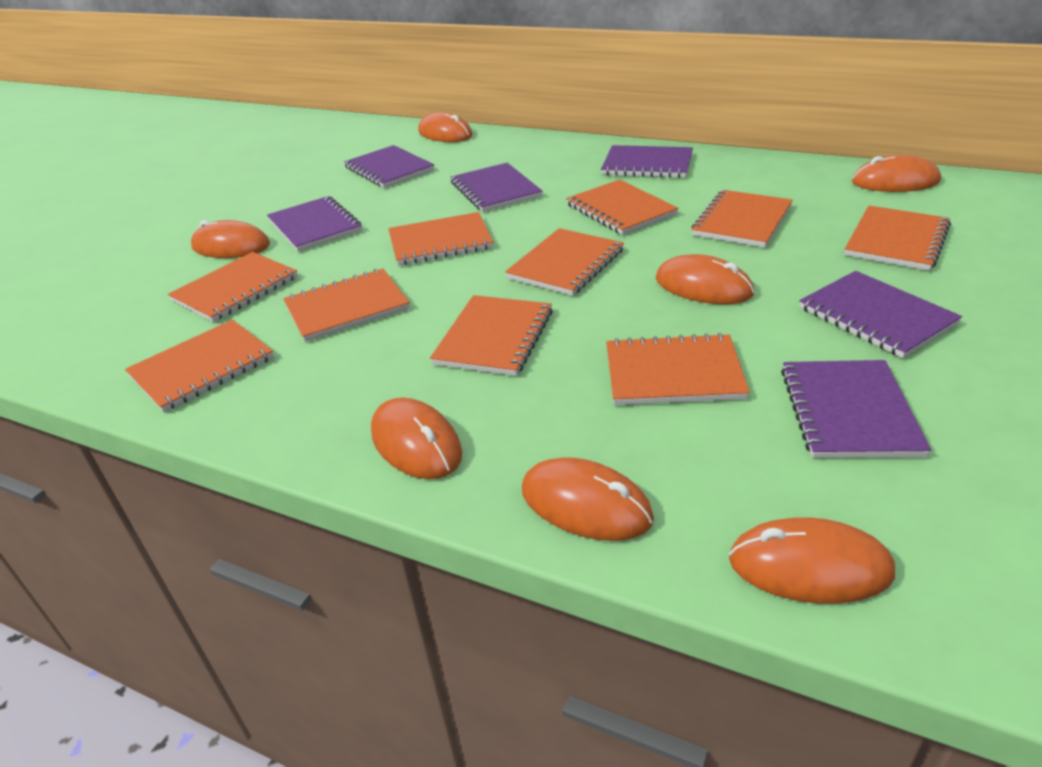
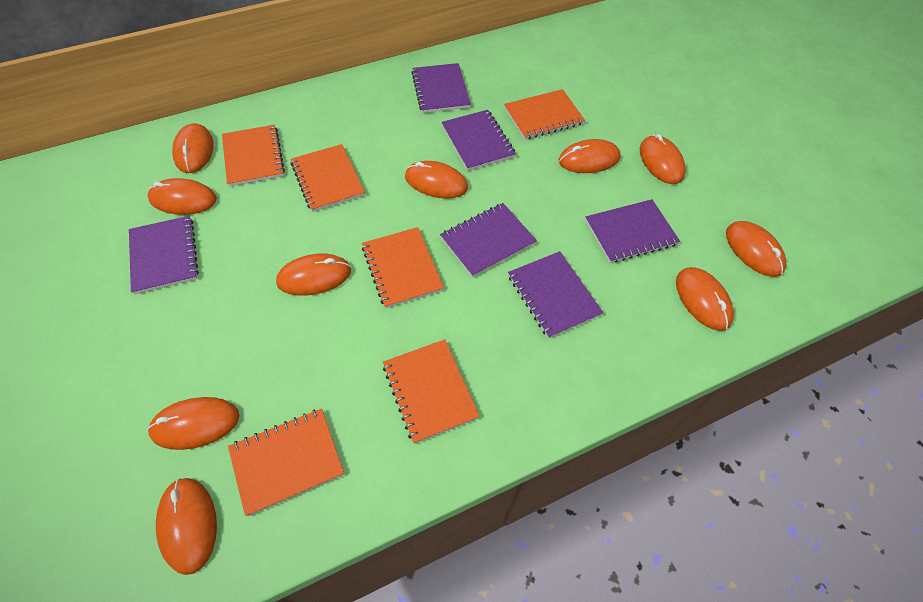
orange mouse: [191,220,270,258] [371,398,462,479] [418,112,473,142] [522,457,654,541] [656,254,754,304] [729,517,895,604] [852,155,941,192] = 7 -> [147,178,217,215] [147,397,239,450] [156,478,217,575] [172,123,213,173] [276,254,351,296] [405,161,468,199] [559,139,621,173] [640,134,686,184] [676,267,734,331] [726,221,786,277] = 10
orange notebook: [125,320,274,412] [168,252,298,322] [283,269,410,342] [388,212,493,265] [430,295,553,376] [505,228,624,296] [566,180,678,235] [606,333,750,405] [691,190,793,247] [844,206,951,271] = 10 -> [222,125,285,187] [228,409,344,516] [291,144,365,212] [362,227,444,308] [383,339,480,444] [504,89,585,140] = 6

